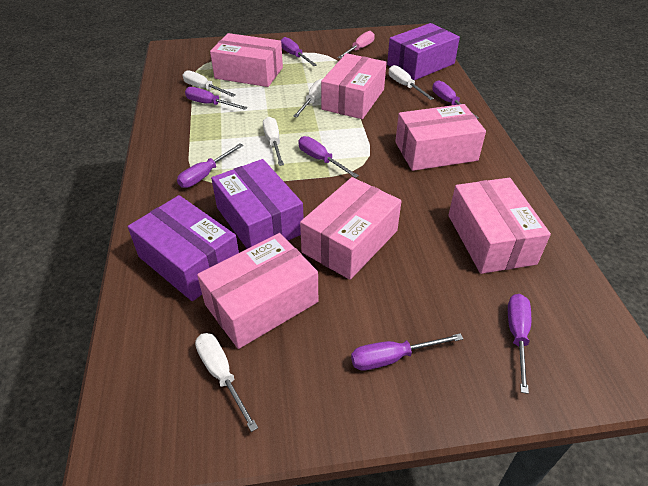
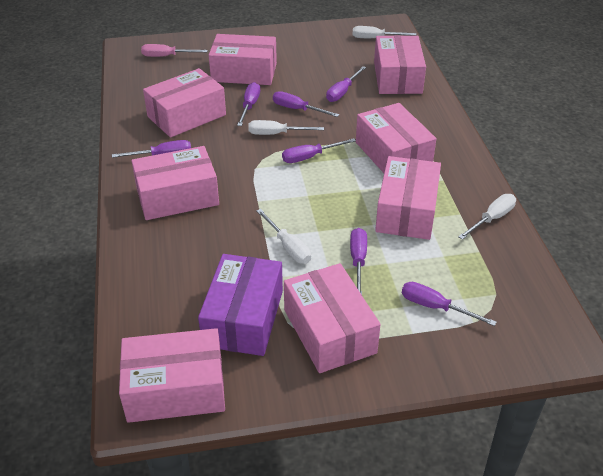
pink box: [197,233,318,349] [210,33,283,87] [300,177,401,280] [321,53,387,119] [395,104,486,171] [449,178,551,274] = 6 -> [119,328,225,423] [131,146,219,220] [143,68,226,138] [209,34,277,85] [284,263,381,373] [356,103,436,173] [374,35,426,94] [375,156,441,240] = 8
purple box: [128,195,239,301] [211,159,304,249] [387,23,460,80] = 3 -> [198,254,283,356] = 1
white screwdriver: [183,70,236,97] [195,333,258,432] [263,117,284,166] [293,78,323,117] [389,65,434,100] = 5 -> [248,120,324,135] [256,209,311,264] [353,26,416,38] [458,194,516,240] = 4

